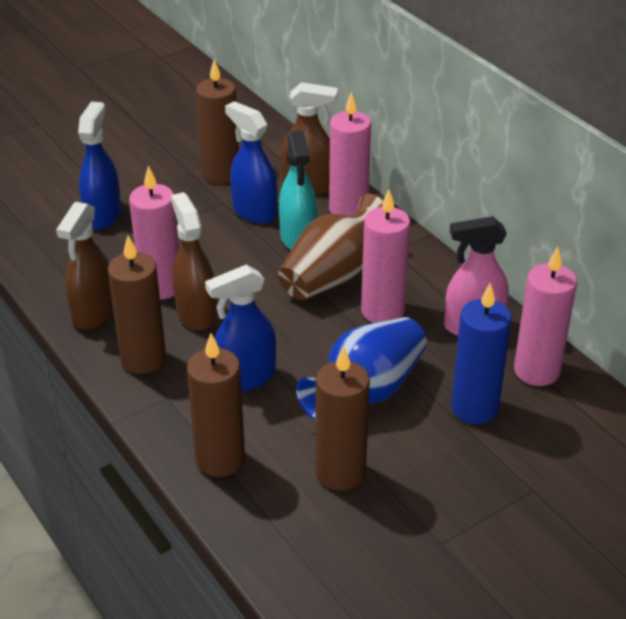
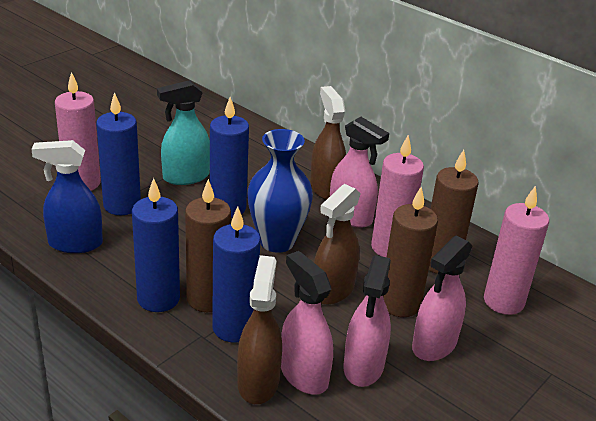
blue candle: [451,283,512,424] = 1 -> [96,92,141,215] [132,178,180,312] [210,97,249,218] [212,207,261,343] = 4
blue spray bottle: [78,102,121,230] [205,265,276,392] [225,101,277,224] = 3 -> [31,140,103,253] = 1
brown candle: [108,236,166,374] [187,333,245,477] [196,60,239,184] [316,345,370,491] = 4 -> [185,179,231,312] [383,187,438,317] [429,150,478,274] = 3
brown vase: [278,194,383,300] = 1 -> none = 0
pink candle: [129,166,179,300] [329,92,371,216] [361,189,410,323] [514,247,577,386] = 4 -> [55,72,101,190] [371,135,424,257] [484,185,549,315] = 3
pink spray bottle: [444,216,509,336] = 1 -> [281,251,333,394] [330,117,389,228] [344,255,391,387] [412,236,472,361] = 4

